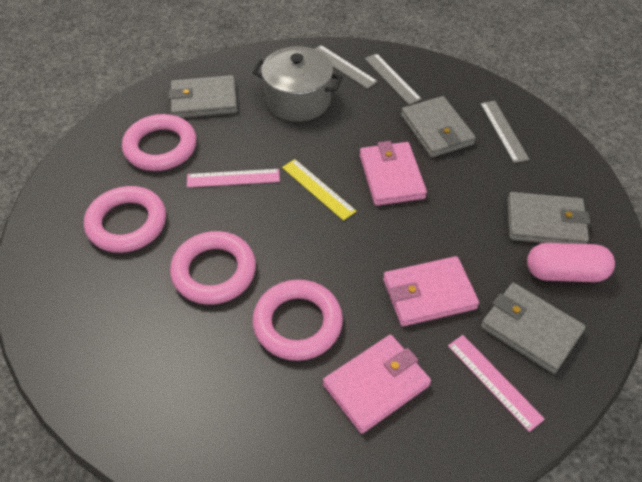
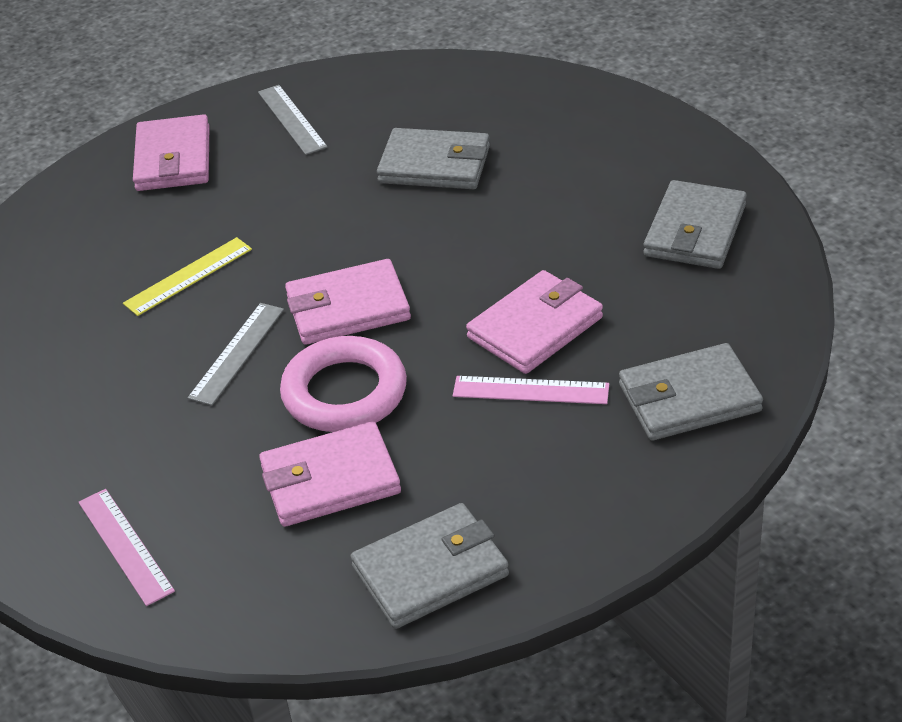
grey pot: [252,46,343,122] = 1 -> none = 0
grey ruler: [315,45,378,89] [365,54,422,105] [480,101,530,163] = 3 -> [188,303,284,405] [258,85,327,155] = 2
pink capsule: [527,243,615,282] = 1 -> none = 0
pink ring: [84,186,166,253] [122,114,197,171] [170,231,256,305] [252,280,343,361] = 4 -> [280,336,407,432] = 1
pink wallet: [323,335,431,434] [360,141,427,206] [383,256,479,326] = 3 -> [133,114,209,191] [259,421,401,527] [285,259,411,345] [466,270,603,374] = 4

